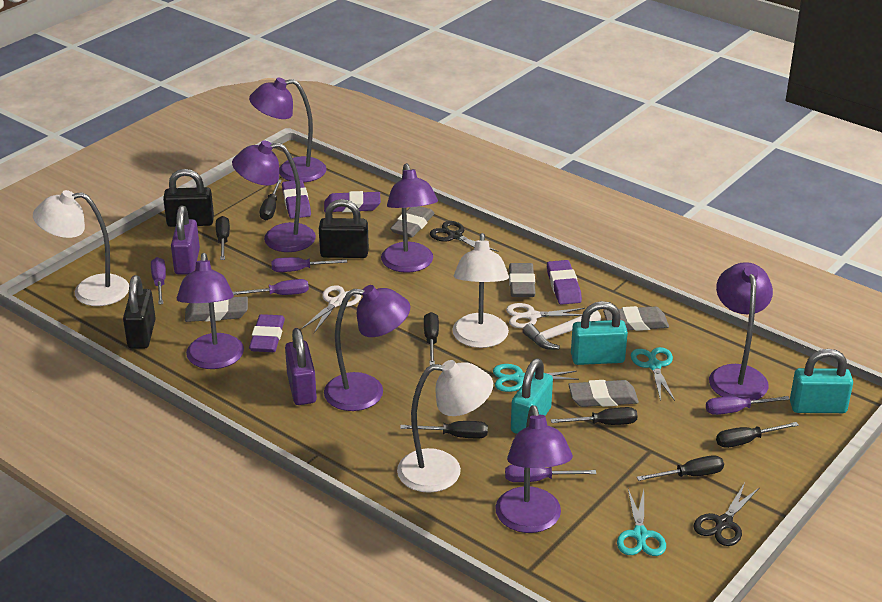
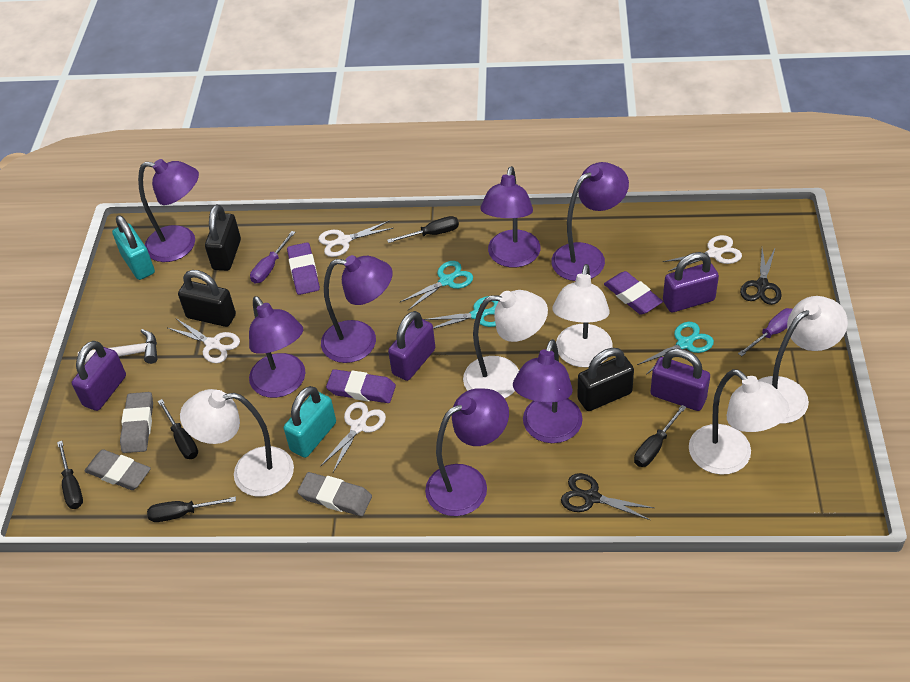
black screwdriver: [216,216,230,260] [260,180,281,220] [400,421,488,438] [424,312,439,365] [551,407,638,425] [637,455,724,481] [716,422,799,448] = 7 -> [57,441,83,509] [147,497,236,522] [158,399,198,459] [387,216,459,243] [634,405,686,467] = 5
grey eraser: [185,297,248,322] [390,206,435,238] [509,263,535,297] [568,380,639,407] [603,306,669,331] = 5 -> [85,449,151,490] [120,392,153,453] [297,472,372,516] = 3
purple eraser: [249,314,285,352] [282,180,311,219] [324,191,381,212] [547,260,582,305] = 4 -> [287,242,320,295] [326,369,396,403] [604,271,663,315] = 3
purple padlock: [171,206,200,275] [285,328,317,405] = 2 -> [72,341,126,411] [388,311,435,381] [650,348,710,411] [663,252,719,312] = 4
purple screwdriver: [151,257,166,305] [233,279,309,295] [272,257,347,272] [505,465,596,482] [706,396,790,415] = 5 -> [250,231,296,284] [738,308,793,356] = 2
turquoise padlock: [511,358,553,434] [571,301,628,365] [790,349,853,413] = 3 -> [112,215,155,280] [284,386,336,458] = 2
white lamp: [33,190,129,306] [397,360,493,493] [452,233,509,348] = 3 -> [180,389,294,497] [463,290,548,398] [552,264,613,367] [689,369,789,475] [758,296,848,424] = 5
white scissors: [302,285,361,333] [506,303,585,328] = 2 -> [168,319,240,363] [318,220,393,257] [320,402,386,472] [663,235,742,272] = 4

